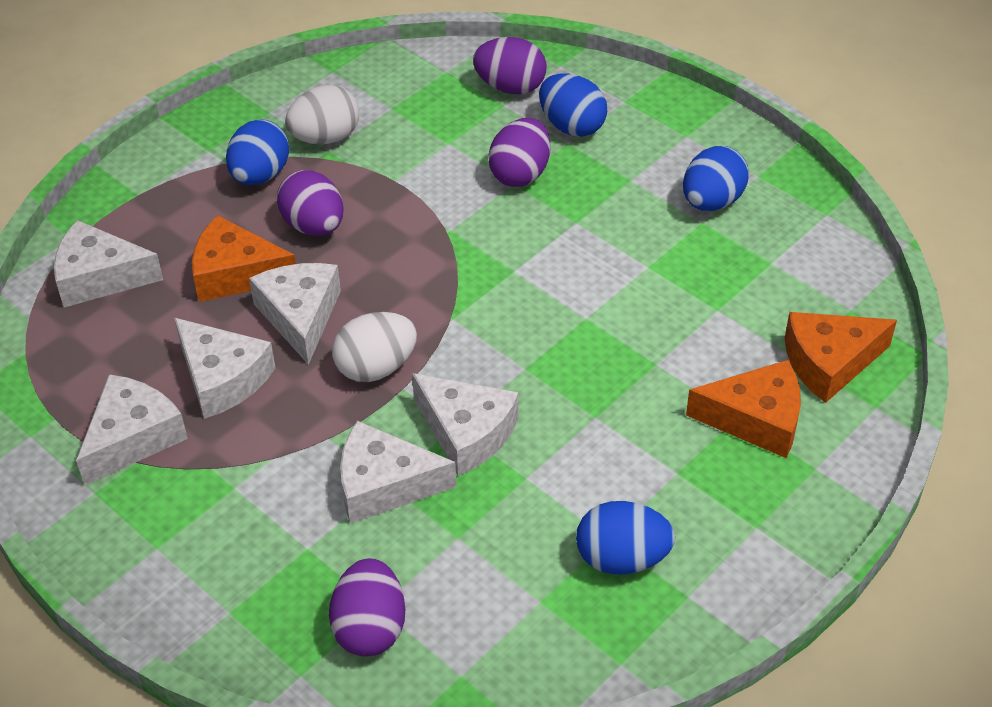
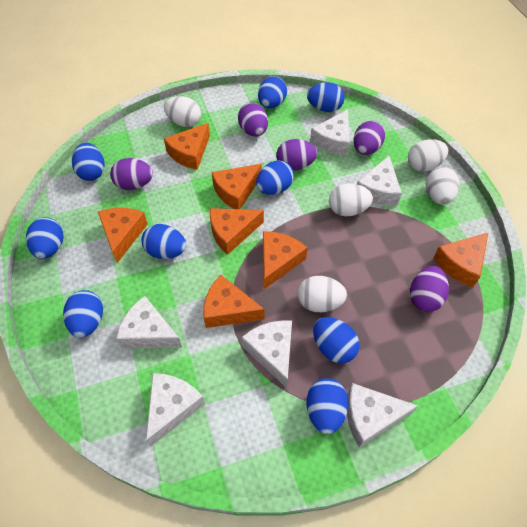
blue egg: [226,119,289,185] [539,73,607,137] [576,501,675,574] [683,146,749,211] = 4 -> [26,217,63,259] [63,290,103,338] [72,143,105,181] [142,224,186,259] [256,160,294,195] [258,76,287,109] [306,378,348,434] [307,82,345,112] [313,317,359,363] = 9
orange cheese: [192,215,296,302] [686,360,801,458] [785,312,897,403] = 3 -> [97,208,148,263] [164,123,210,170] [203,275,265,328] [210,208,264,255] [212,164,262,209] [263,231,308,289] [433,232,489,287] = 7
purple egg: [277,170,343,236] [329,558,405,657] [473,37,547,94] [488,118,550,187] = 4 -> [110,158,153,190] [238,103,268,137] [276,139,317,171] [354,121,385,155] [410,266,449,312] = 5
white egg: [285,85,359,145] [332,312,417,382] = 2 -> [164,96,201,127] [298,276,347,312] [329,183,373,216] [408,139,448,172] [426,167,459,205] = 5

